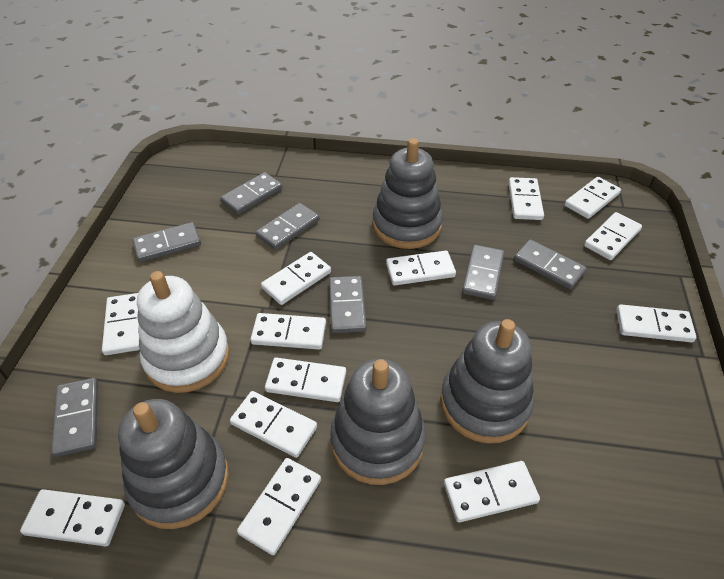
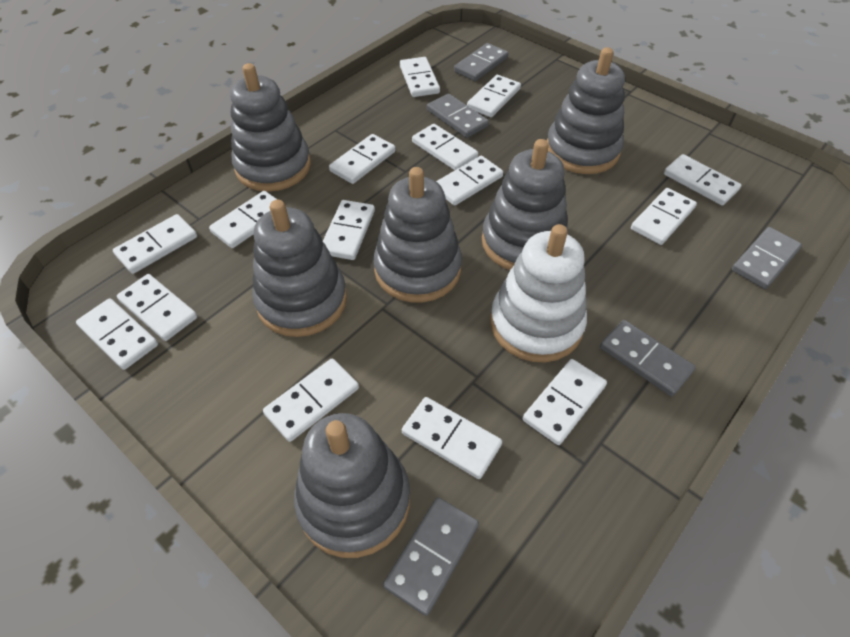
grey domino: [51,378,98,457] [132,222,201,262] [220,172,282,214] [256,203,320,250] [329,276,367,333] [462,245,504,300] [514,239,587,289] = 7 -> [383,497,479,616] [427,93,489,138] [454,43,508,81] [600,320,696,396] [732,227,802,289] = 5
grey stacking toy: [118,399,229,529] [330,359,426,485] [373,138,443,249] [440,319,534,444] = 4 -> [230,63,311,192] [252,200,347,337] [294,413,410,558] [373,167,462,303] [482,139,569,270] [547,47,625,174] = 6
white domino: [20,489,125,546] [102,293,140,355] [230,391,317,458] [237,458,321,555] [250,313,326,350] [261,252,331,305] [265,358,346,402] [386,251,456,286] [444,461,540,522] [509,177,544,220] [565,177,621,219] [584,212,642,260] [617,304,696,342] = 13 -> [76,298,158,370] [113,214,197,274] [117,274,197,341] [209,191,278,248] [263,359,359,442] [323,200,375,260] [329,134,396,184] [400,57,440,97] [402,397,502,479] [412,124,478,170] [436,156,503,206] [467,75,521,117] [523,359,607,445] [631,188,697,245] [664,154,741,206] = 15

